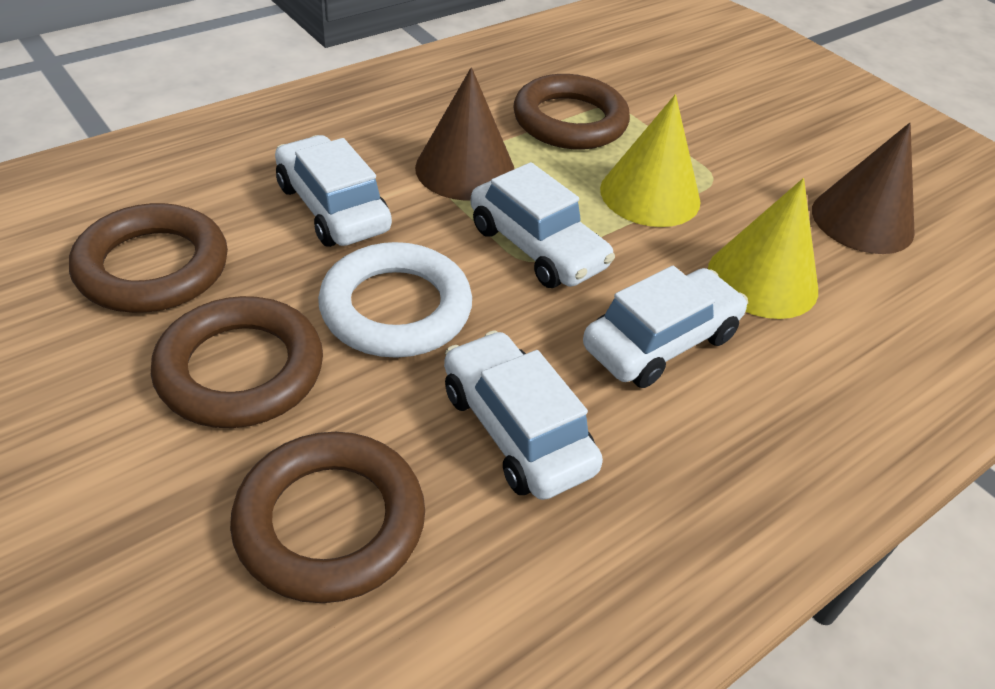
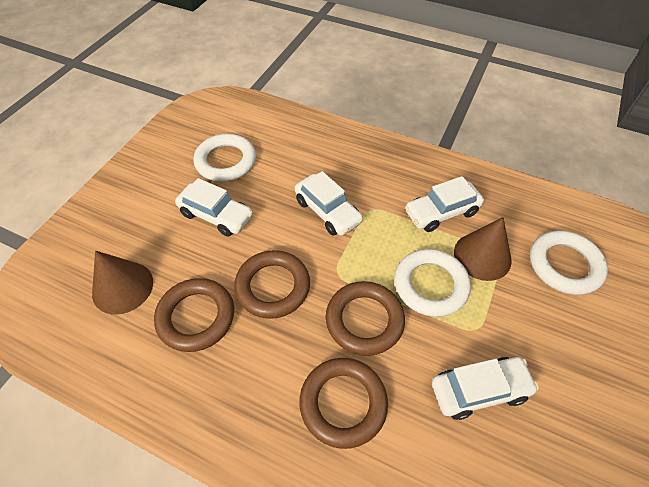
white ring: [318,242,472,358] = 1 -> [193,134,256,182] [394,249,471,317] [530,231,608,295] = 3
yellow cone: [600,94,701,227] [708,178,818,319] = 2 -> none = 0

